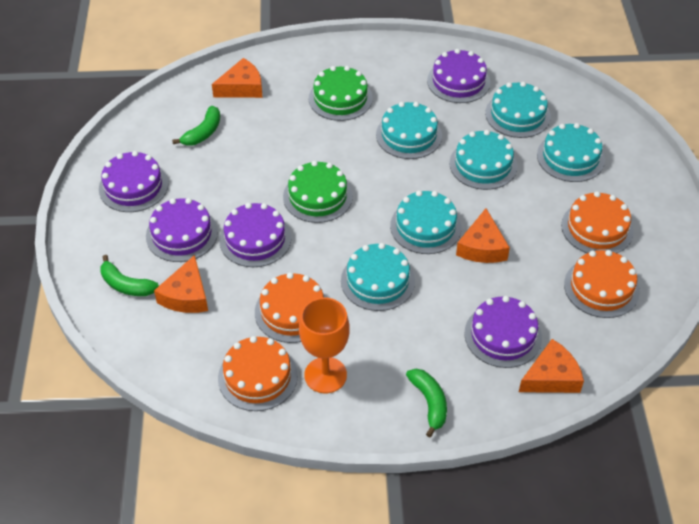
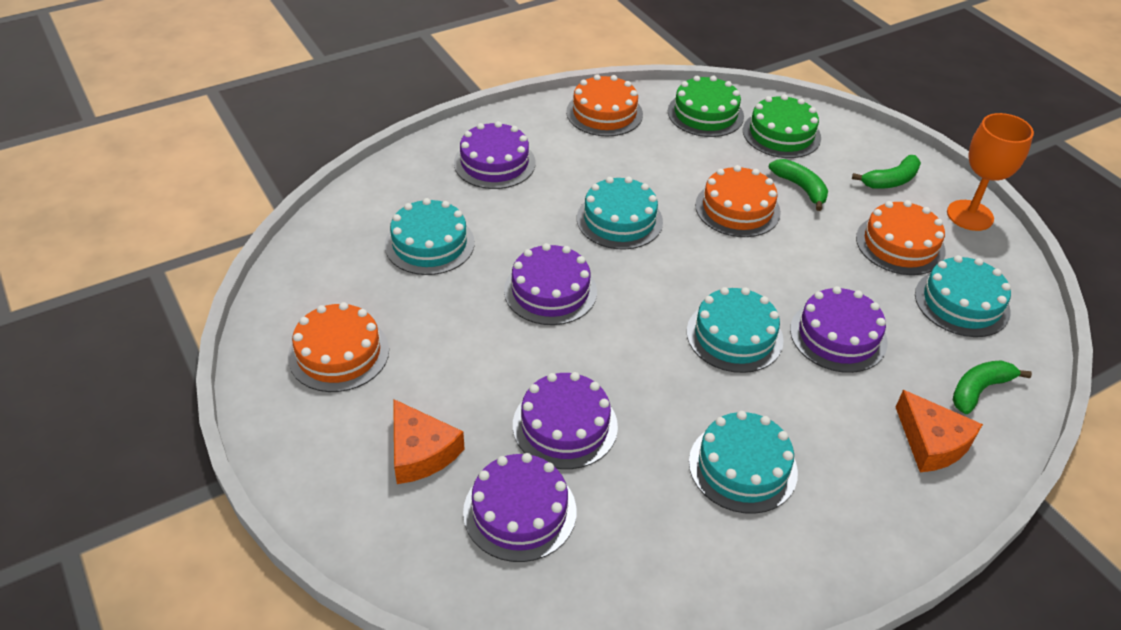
orange cheese: [154,255,208,313] [212,58,262,98] [456,208,510,263] [519,339,584,393] = 4 -> [393,399,465,484] [896,390,983,472] = 2
turquoise cake: [341,243,415,311] [376,102,442,159] [390,190,462,254] [449,130,518,190] [485,82,551,138] [537,123,605,182] = 6 -> [385,198,474,275] [577,177,663,250] [687,287,784,373] [689,411,798,514] [915,255,1011,337] = 5

